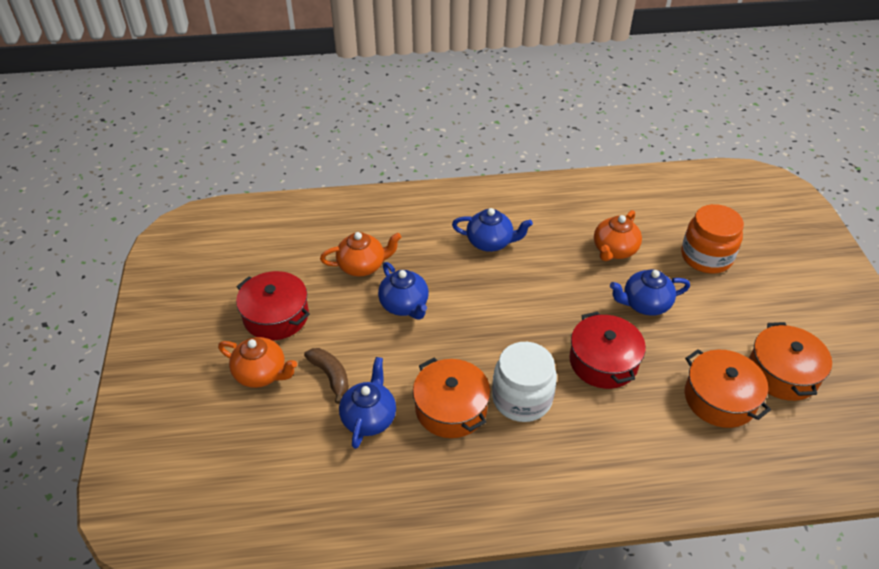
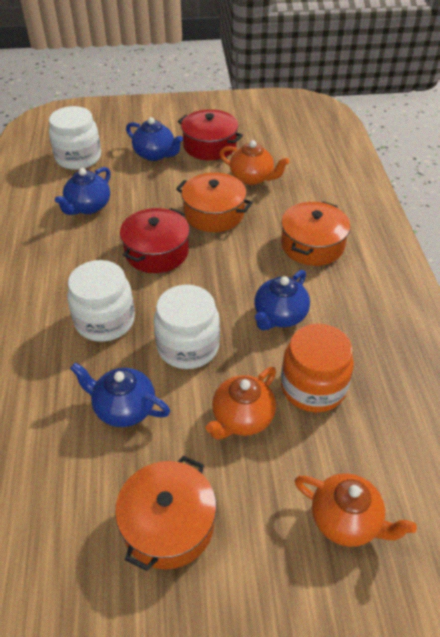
brown banana: [304,348,349,404] = 1 -> none = 0
white jar: [492,342,557,422] = 1 -> [49,106,101,170] [67,260,135,342] [154,285,220,369] = 3

